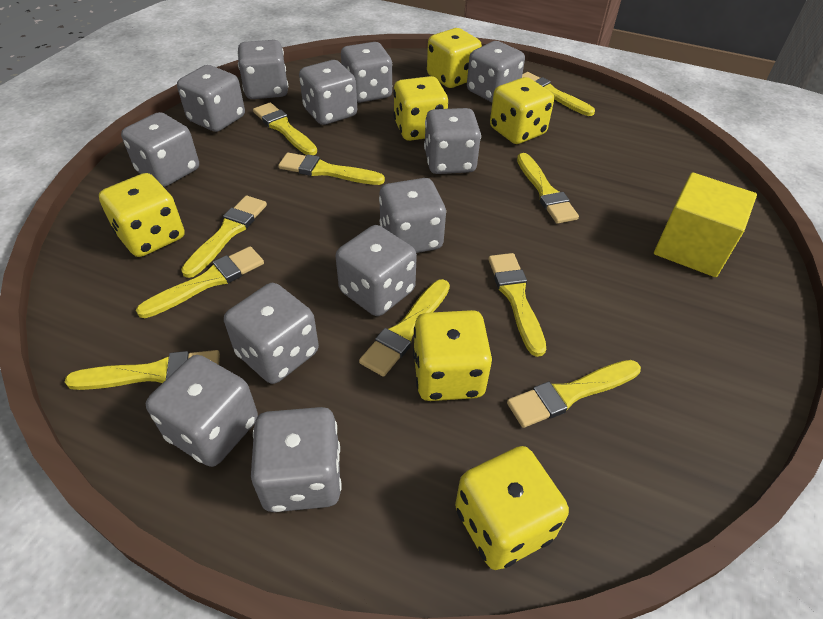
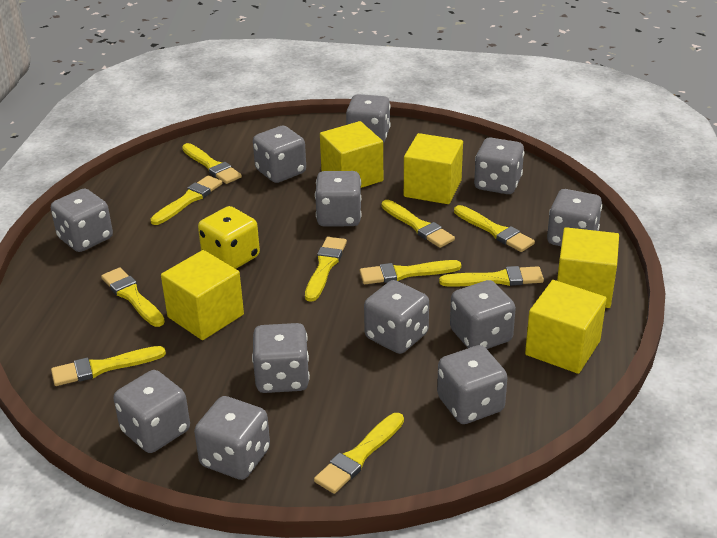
yellow cube: [654,172,757,277] = 1 -> [161,250,244,340] [320,121,383,188] [404,133,463,204] [525,280,607,374] [557,227,619,308] = 5
yellow dice: [99,173,185,257] [393,76,448,141] [413,310,493,401] [427,28,482,88] [455,446,569,570] [490,77,554,144] = 6 -> [198,206,260,269] = 1

